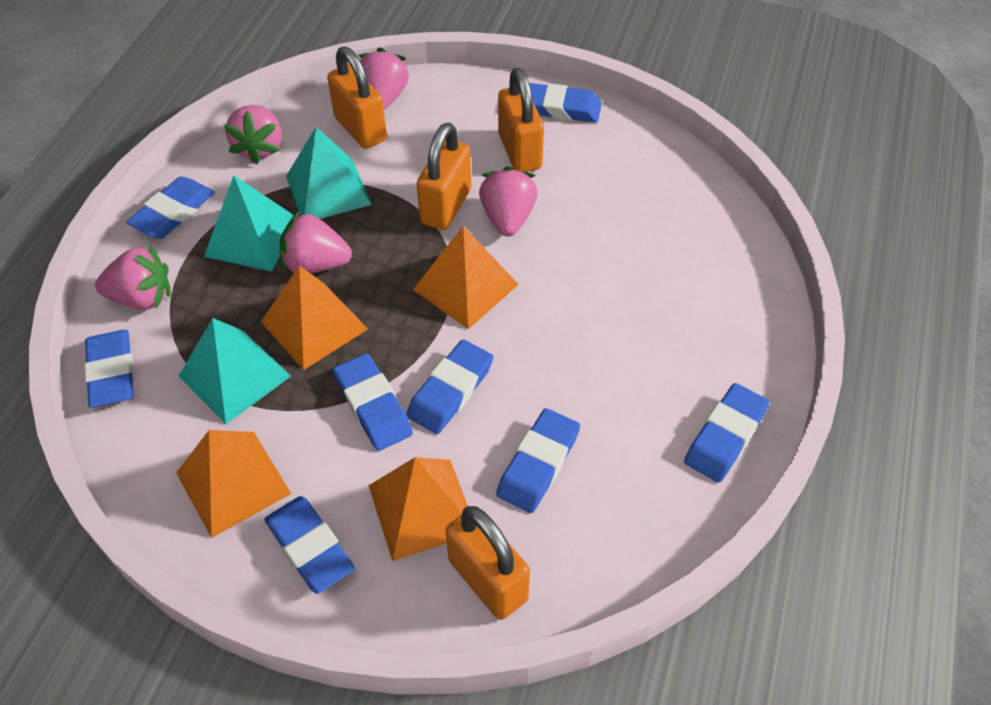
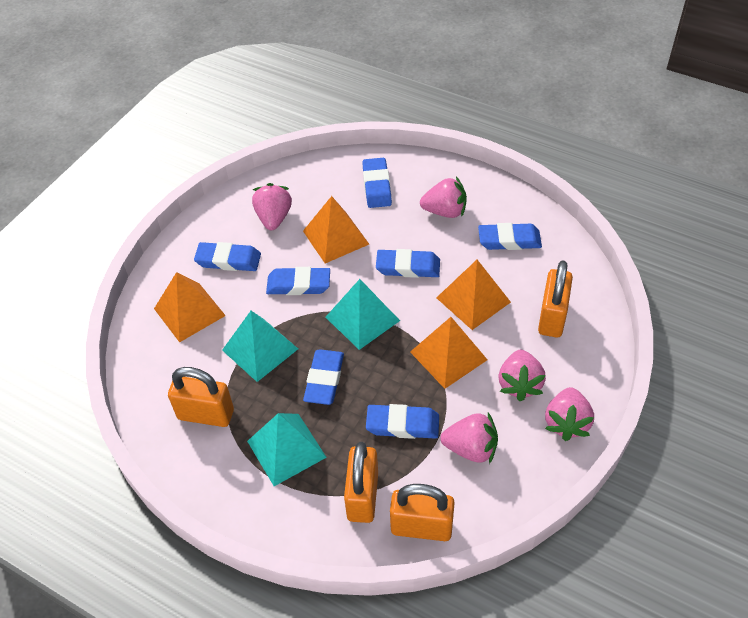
blue eraser: [84,330,134,408] [126,176,215,239] [264,496,355,594] [333,353,413,451] [407,339,493,434] [496,408,580,513] [530,83,602,123] [684,383,770,482] = 8 -> [194,242,261,271] [266,267,330,295] [303,349,344,405] [362,158,392,208] [366,404,439,439] [376,249,440,278] [478,223,542,250] = 7

